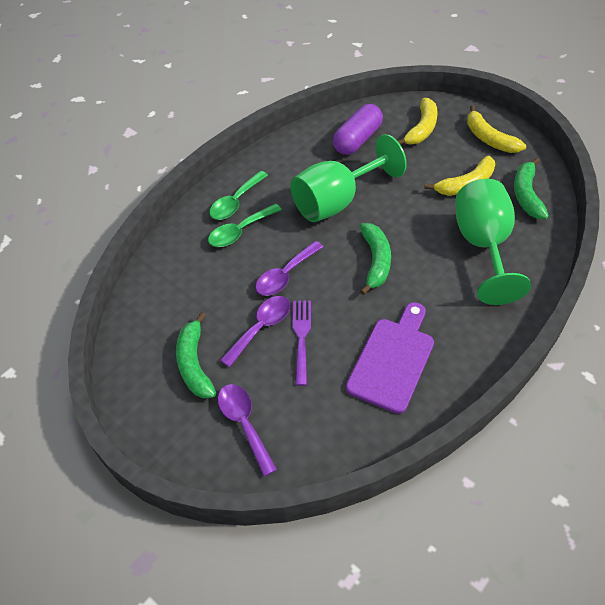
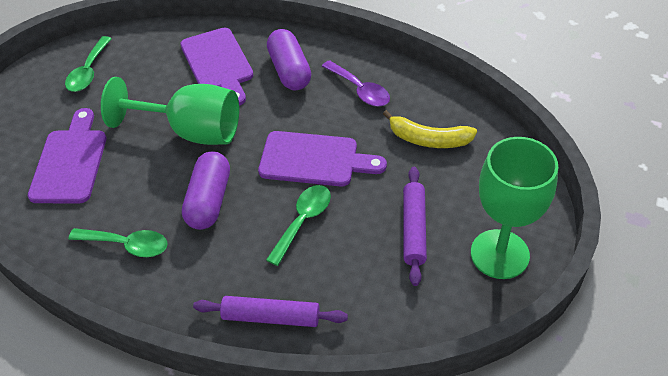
green banana: [176,312,216,398] [360,223,391,295] [514,157,549,219] = 3 -> none = 0
green spoon: [208,203,282,247] [209,171,268,220] = 2 -> [65,36,112,92] [68,228,168,257] [266,185,331,266] = 3
purple capsule: [333,104,383,155] = 1 -> [182,151,230,230] [267,29,311,90] = 2
purple cutting board: [346,302,434,414] = 1 -> [28,108,106,203] [180,28,253,106] [258,131,387,187] = 3
purple fork: [293,301,311,386] = 1 -> none = 0
purple rolling pin: none = 0 -> [193,296,348,327] [403,167,427,286] = 2
purple spoon: [218,384,277,477] [220,296,290,367] [256,241,323,296] = 3 -> [322,60,390,107] = 1
yellow banana: [397,98,438,145] [424,156,495,196] [467,105,526,153] = 3 -> [383,110,477,148] = 1

